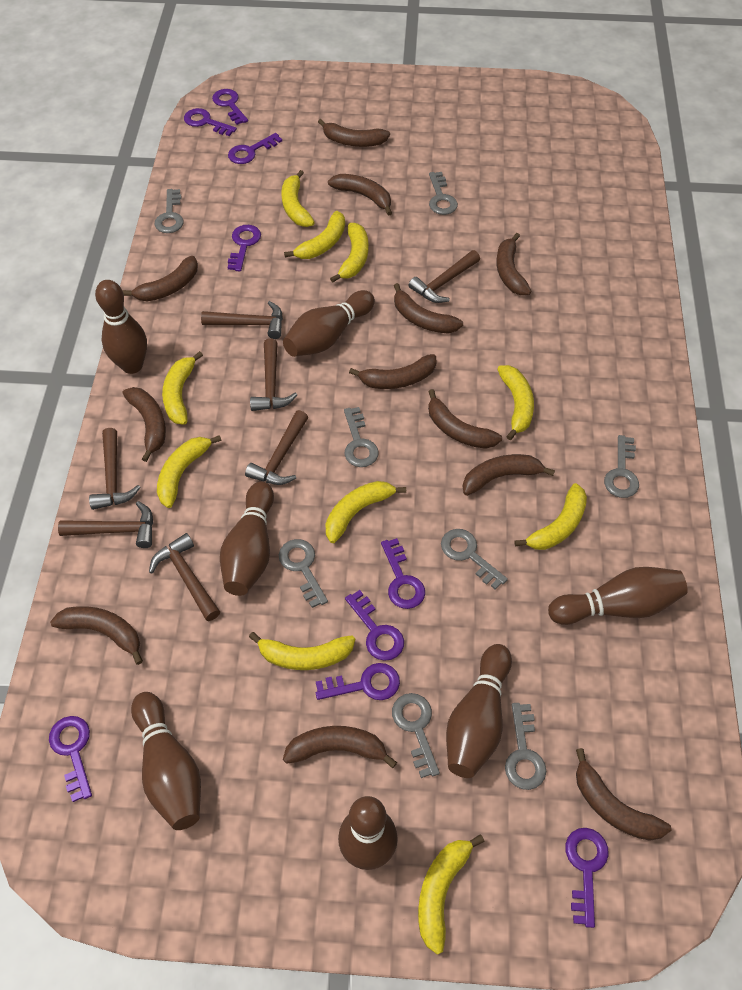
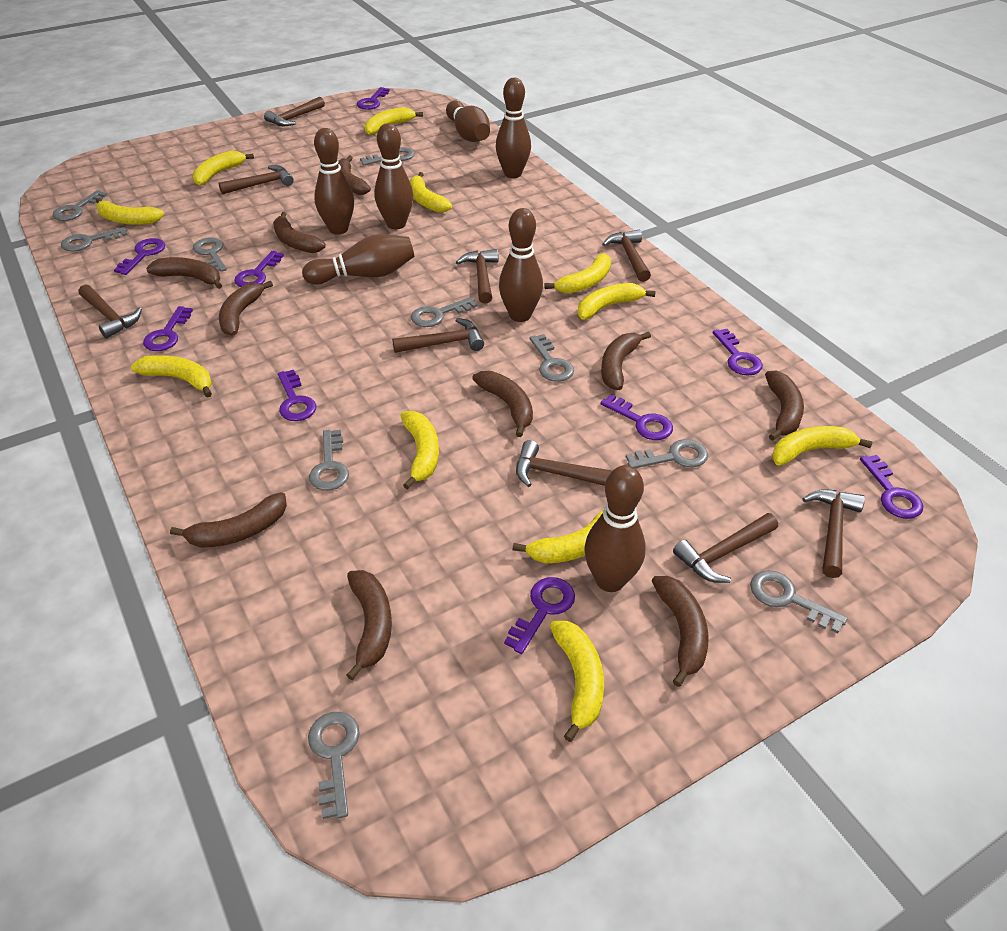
brown banana: [50,606,143,665] [122,256,198,301] [123,387,166,462] [283,726,397,768] [318,119,390,147] [328,174,392,216] [349,354,437,389] [394,283,463,333] [428,389,502,449] [463,454,555,496] [496,233,532,295] [576,748,671,841] = 12 -> [146,257,222,289] [170,492,287,548] [219,281,273,336] [273,212,326,253] [338,156,371,195] [346,570,392,680] [472,371,533,437] [601,332,651,390] [652,576,709,687] [765,371,804,441] = 10
brown hammer: [58,501,153,548] [89,428,141,510] [149,533,220,621] [201,301,283,339] [245,410,308,485] [250,338,297,411] [408,250,480,303] = 7 -> [79,284,142,338] [218,165,294,195] [264,97,325,126] [392,318,484,353] [456,249,499,304] [516,440,612,487] [602,230,651,282] [673,513,778,583] [802,489,865,578] = 9
grey key: [155,189,184,233] [279,539,328,608] [344,407,379,467] [392,693,440,778] [429,172,458,215] [441,529,508,590] [505,703,546,790] [604,435,639,498] = 8 -> [53,190,107,221] [61,227,128,252] [193,238,227,272] [308,712,360,819] [309,430,349,491] [360,147,415,165] [411,297,478,327] [529,334,574,382] [626,439,708,468] [750,570,848,634] = 10
yellow banana: [157,435,221,508] [162,351,203,425] [249,632,355,670] [281,170,315,227] [284,211,345,259] [326,481,406,543] [330,223,368,282] [418,834,485,955] [497,365,534,440] [515,483,587,550] = 10 -> [96,198,164,225] [131,355,212,398] [193,151,254,186] [364,107,423,135] [400,411,439,489] [409,172,452,213] [512,509,604,564] [544,253,611,294] [550,621,604,742] [577,283,656,320] [772,426,873,465] = 11

